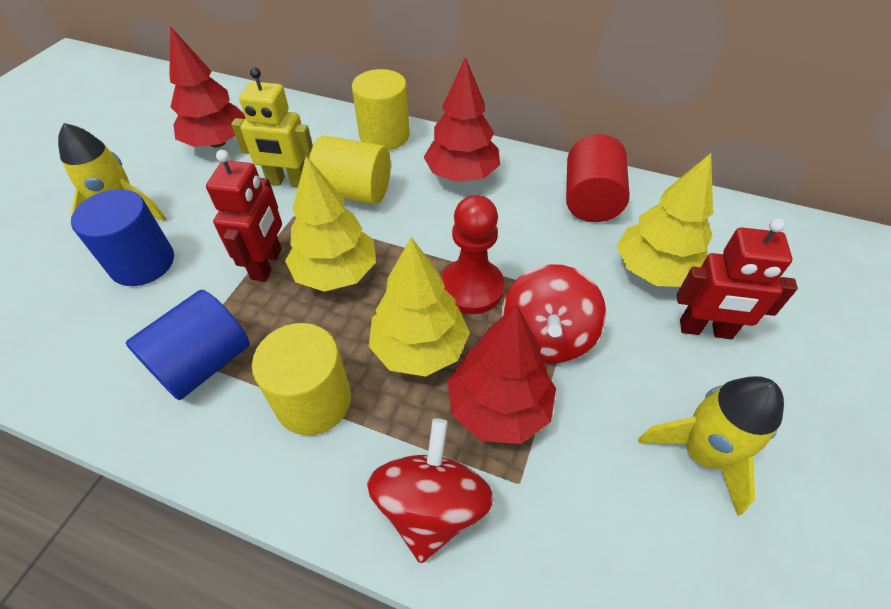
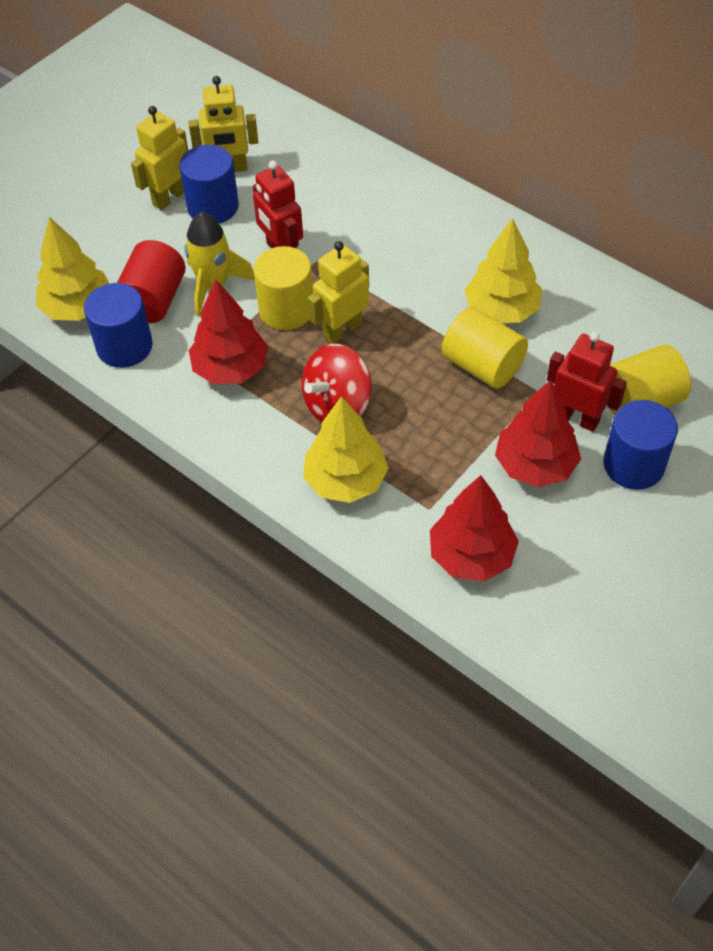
blue cylinder: [71,189,174,286] [126,290,250,400] = 2 -> [84,283,153,368] [179,145,239,223] [603,400,678,490] = 3
red pawn: [441,195,505,314] = 1 -> none = 0
red spinning top: [367,419,494,563] [502,264,606,364] = 2 -> [302,344,372,422] = 1
yellow robot: [231,67,313,188] = 1 -> [131,106,188,210] [189,76,258,172] [308,241,369,344] = 3
yellow rocket: [58,123,166,222] [638,376,784,516] = 2 -> [185,212,255,316] = 1

